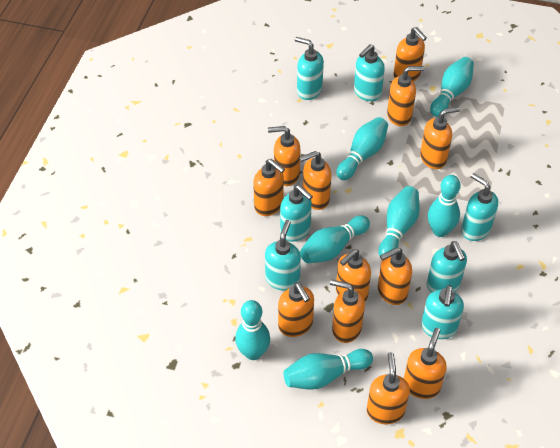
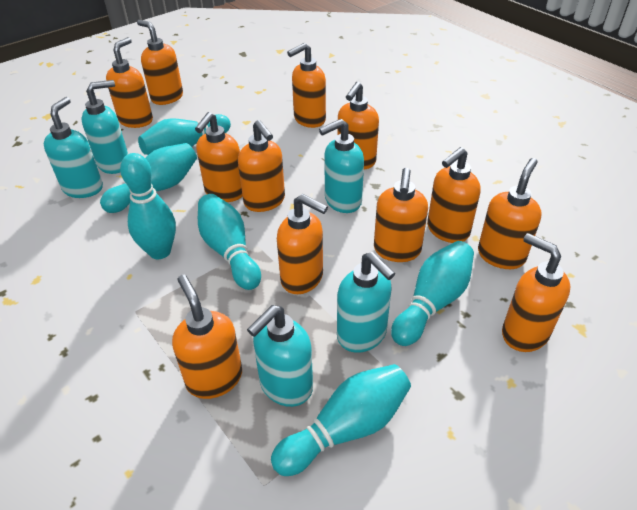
turquoise bowling pin: [235,300,270,360] [284,349,373,390] [300,215,370,263] [336,117,388,180] [378,186,420,256] [428,175,461,237] [430,57,474,117] = 7 -> [100,143,197,213] [120,153,176,259] [138,114,231,155] [198,194,261,290] [271,364,411,476] [391,241,474,346] = 6
turquoise soap dispenser: [265,220,301,291] [280,185,313,242] [295,37,324,100] [354,44,385,101] [421,285,464,339] [427,241,467,293] [461,173,498,241] = 7 -> [44,97,103,198] [82,80,128,174] [247,305,313,407] [319,119,364,213] [337,252,395,353] = 5

